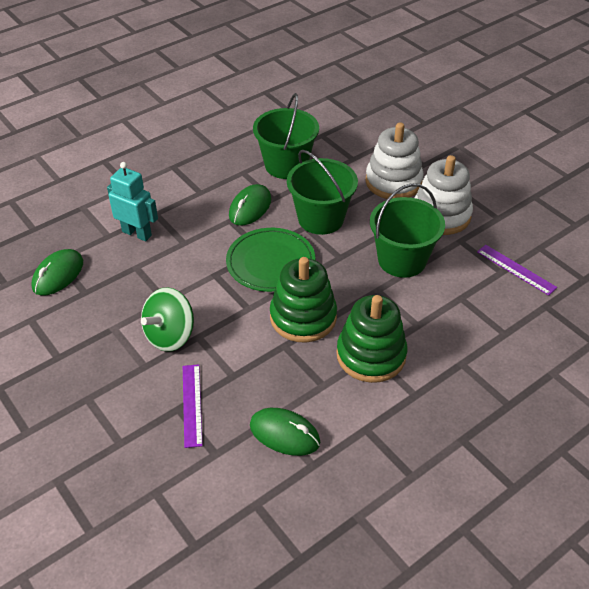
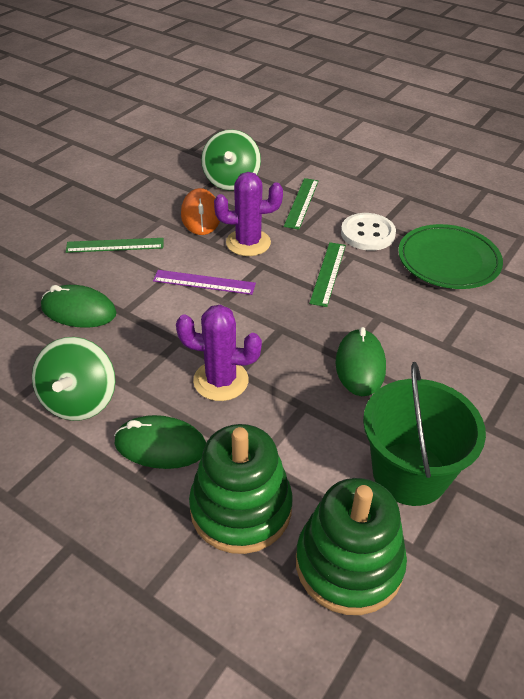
green bucket: [253,93,319,179] [287,150,358,235] [370,183,445,278] = 3 -> [363,362,486,506] = 1
green ruler: none = 0 -> [66,238,164,253] [284,178,318,230] [309,242,346,307] = 3
green spinning top: [141,287,194,352] = 1 -> [32,337,115,421] [201,130,261,191] = 2
orange mouse: none = 0 -> [181,188,220,235] = 1
purple cactus: none = 0 -> [176,305,262,401] [214,172,283,256] = 2
purple ruler: [183,364,203,448] [477,245,557,296] = 2 -> [153,270,256,295] = 1
turquoise robot: [107,162,158,241] = 1 -> none = 0
white button: none = 0 -> [341,213,396,251] = 1
white stacking toy: [365,123,424,199] [415,155,473,235] = 2 -> none = 0

